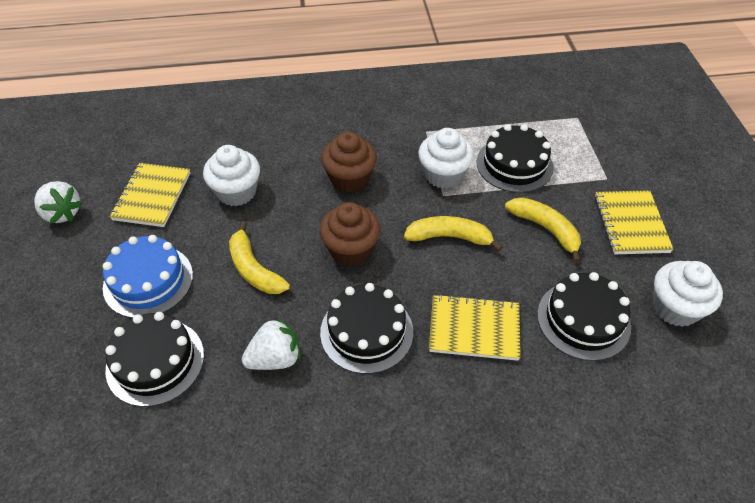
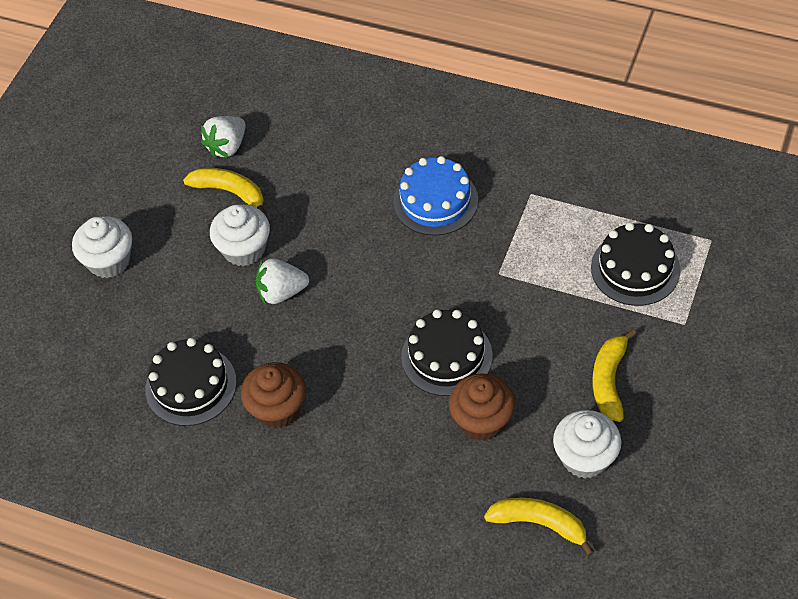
black cake: [105,312,204,407] [320,283,413,374] [477,124,554,193] [537,272,631,361] = 4 -> [145,338,237,426] [401,309,493,396] [591,222,681,306] = 3
yellow notebook: [109,163,190,227] [429,294,521,361] [595,190,674,254] = 3 -> none = 0

